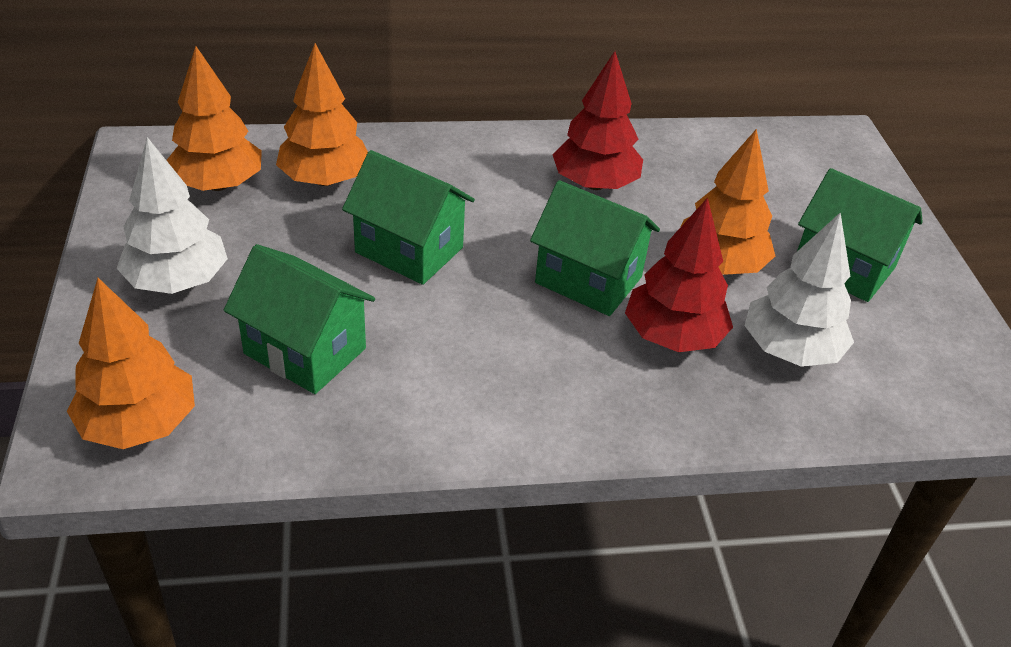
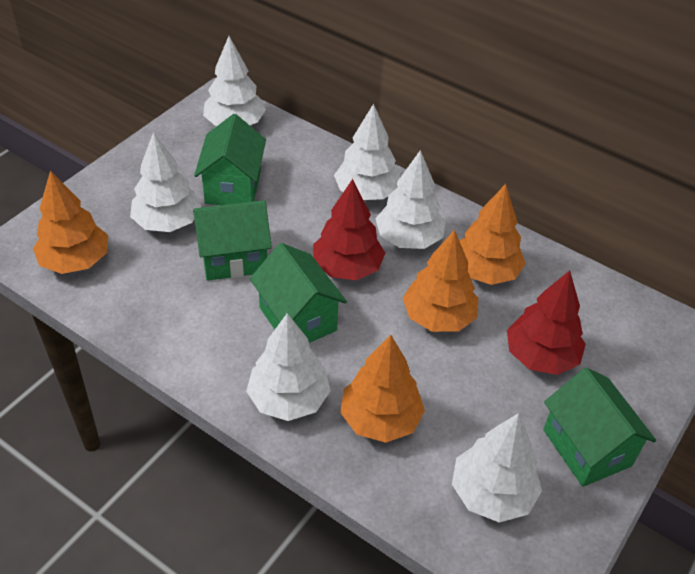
white tree: [117,137,228,294] [745,212,854,367] = 2 -> [130,132,202,232] [203,36,266,126] [246,313,330,421] [334,104,401,200] [375,150,446,249] [452,413,542,523] = 6

